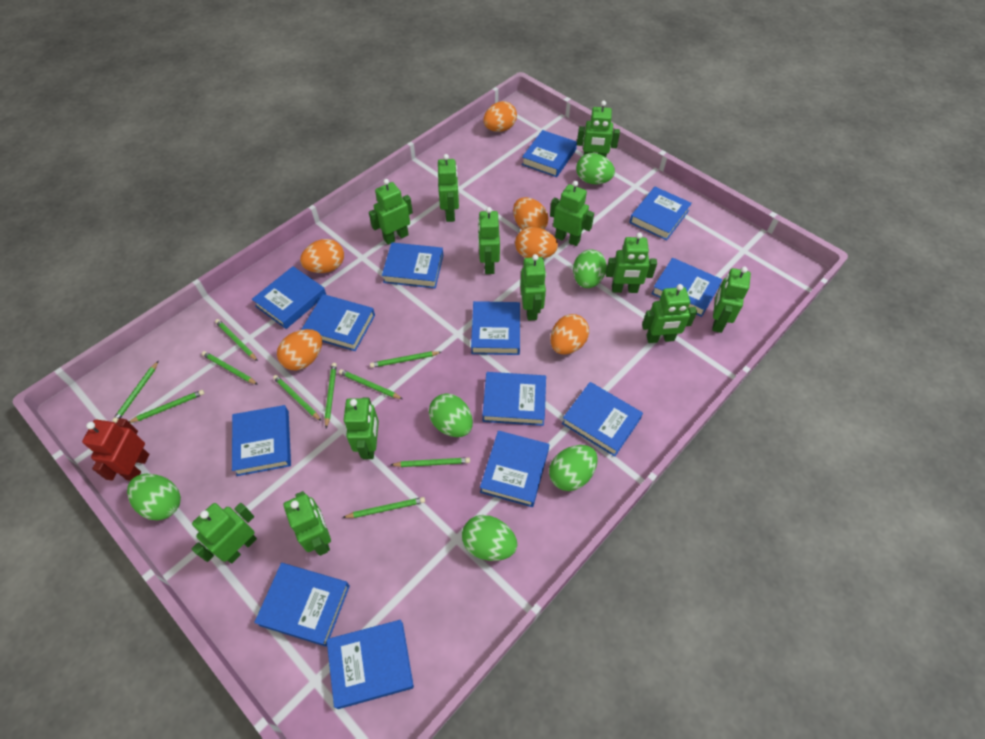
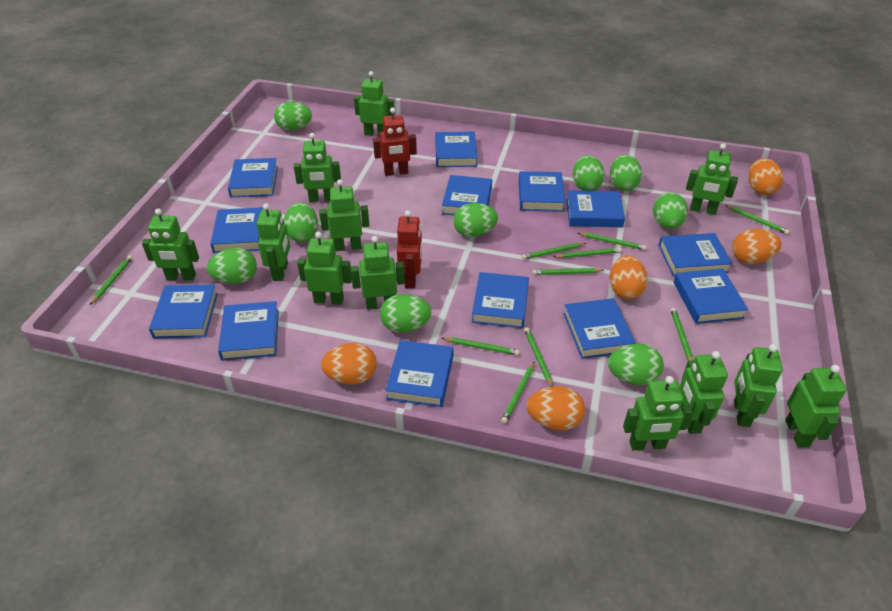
green egg: [127,474,181,520] [429,393,473,437] [462,515,518,561] [549,445,598,491] [573,249,607,288] [576,153,615,184] = 6 -> [207,248,257,284] [274,101,312,131] [284,202,318,242] [380,294,432,333] [453,203,498,237] [573,155,605,191] [608,343,664,385] [610,154,642,191] [653,192,688,229] = 9
orange egg: [277,329,322,371] [300,239,344,273] [483,101,517,132] [513,197,548,230] [515,227,558,259] [550,314,589,355] = 6 -> [321,343,377,385] [527,386,585,430] [609,255,648,299] [732,229,781,264] [749,158,783,195] = 5
red robot: [82,418,150,481] = 1 -> [373,107,417,176] [397,210,422,288] = 2

